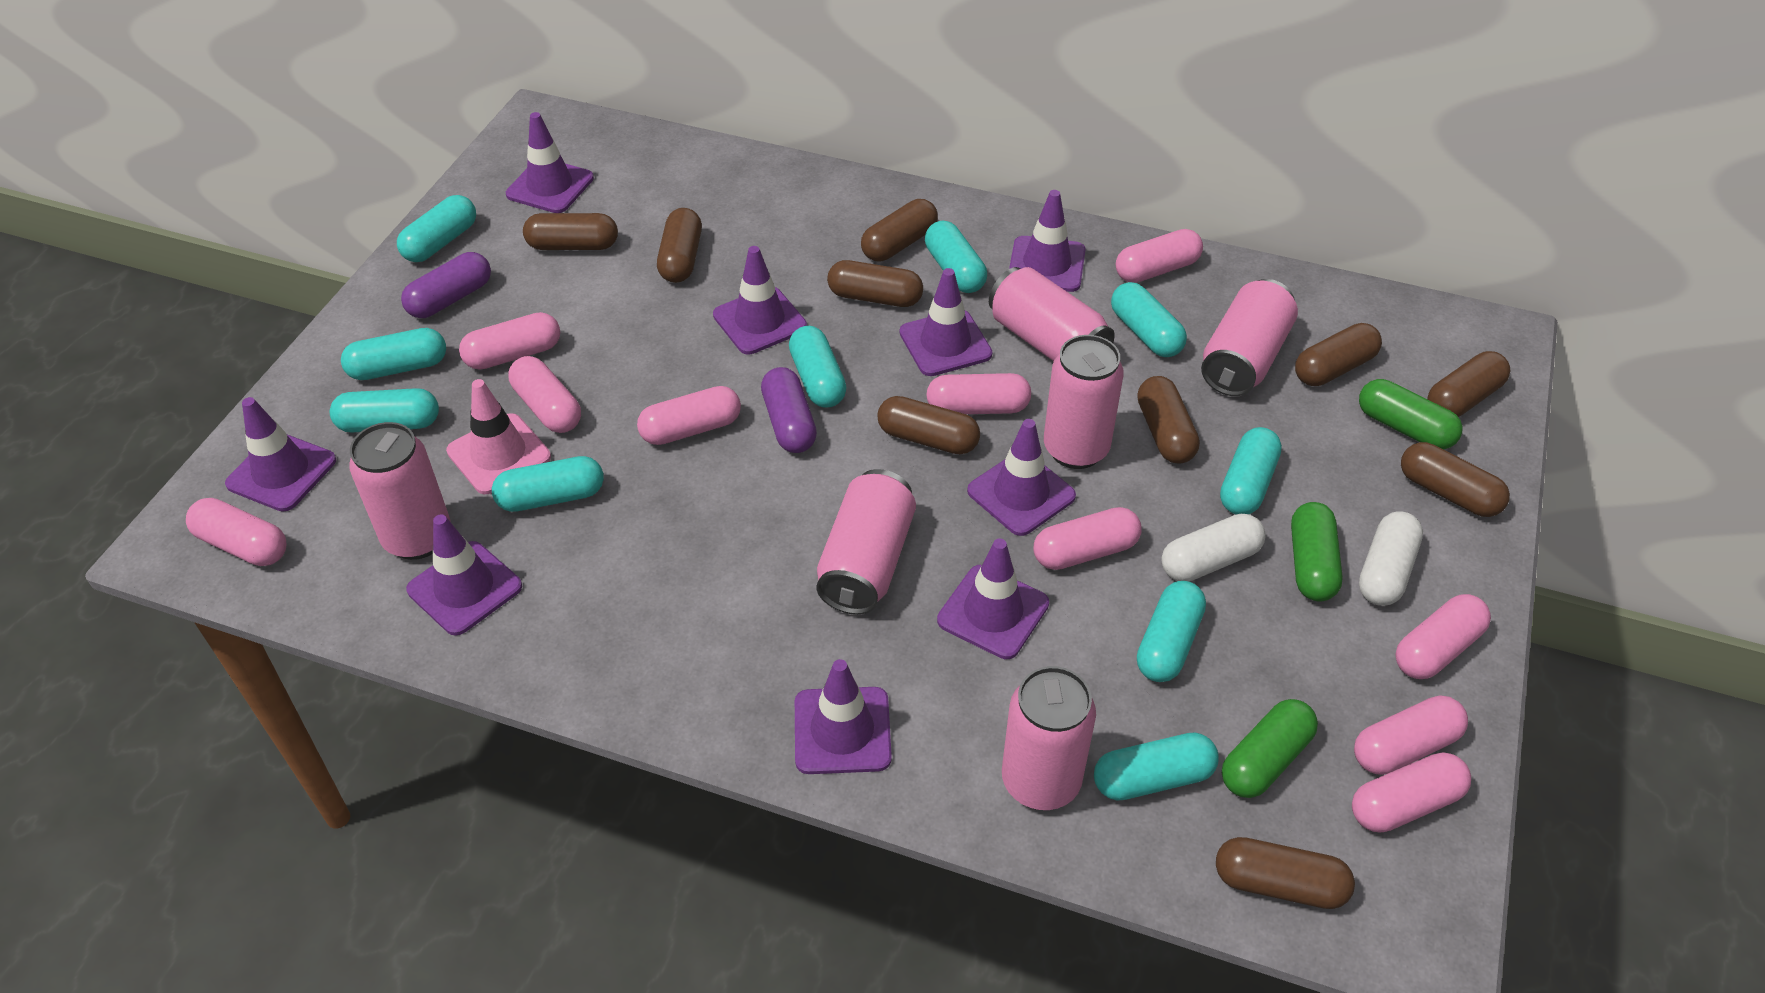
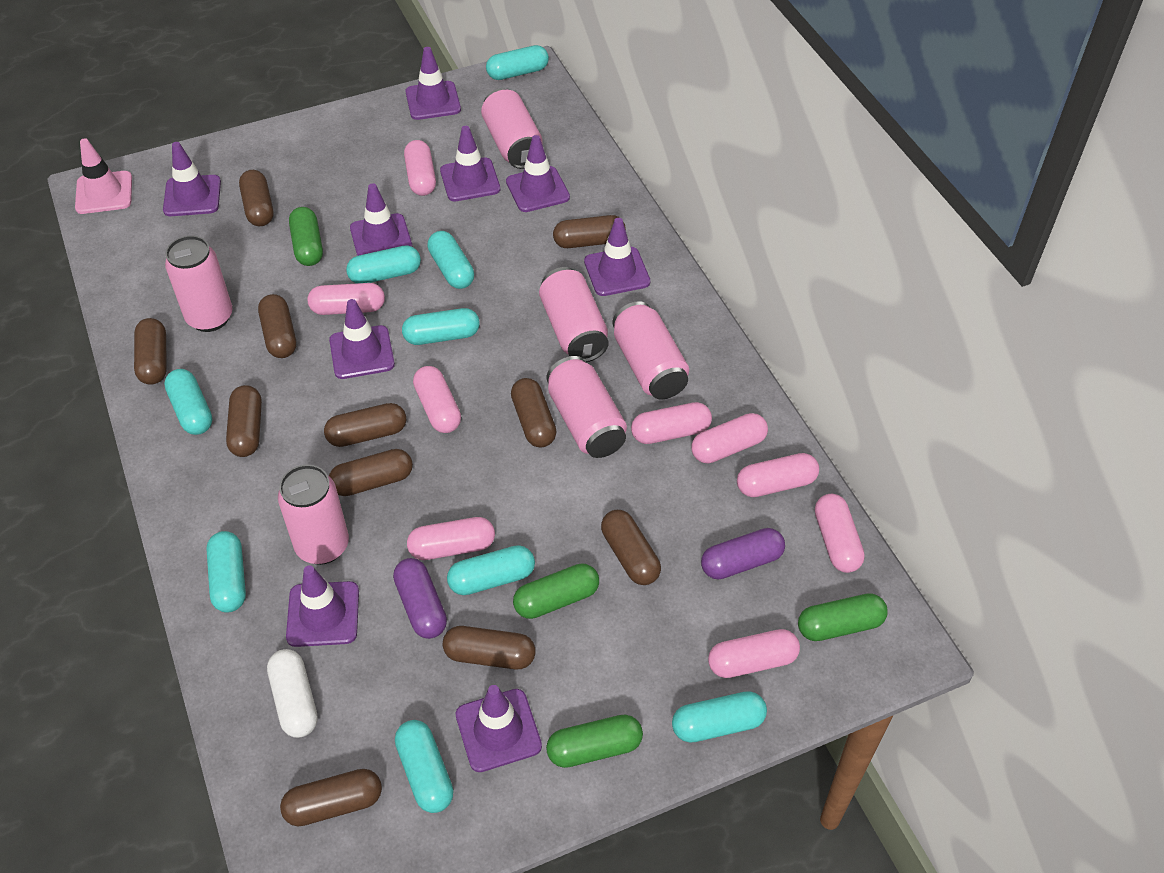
brown capsule: [523,213,618,250] [657,208,702,283] [827,260,923,307] [861,199,938,261] [877,396,980,454] [1137,376,1200,463] [1216,837,1355,909] [1295,323,1382,386] [1401,442,1510,517] [1427,351,1510,417] = 10 -> [134,318,167,385] [226,385,262,457] [239,170,273,226] [258,294,296,358] [280,769,382,826] [324,403,406,447] [329,449,413,496] [443,626,535,669] [511,378,557,447] [553,215,626,248] [601,510,661,585] = 11
green capsule: [1222,699,1318,798] [1291,502,1343,601] [1359,379,1463,450] = 3 -> [289,207,323,266] [513,563,599,619] [546,715,643,768] [798,593,888,641] = 4
pink capsule: [186,498,286,566] [459,312,560,370] [508,356,581,433] [637,386,741,445] [927,373,1031,414] [1033,507,1142,570] [1116,229,1203,283] [1352,752,1471,832] [1354,695,1468,775] [1395,594,1491,679] = 10 -> [307,283,385,315] [404,140,436,196] [407,517,495,560] [413,366,461,433] [631,402,712,444] [691,413,768,463] [708,629,800,678] [737,453,819,497] [815,494,865,573] = 9
turquoise capsule: [330,388,439,433] [341,328,446,380] [397,195,476,262] [492,456,604,512] [789,326,847,408] [925,220,987,293] [1094,732,1219,800] [1111,282,1187,357] [1137,581,1206,682] [1220,427,1282,515] = 10 -> [164,369,212,435] [206,531,246,613] [346,245,421,284] [395,720,454,813] [402,308,480,345] [427,231,474,289] [447,545,535,595] [486,45,549,80] [672,691,767,743] = 9
white capsule: [1161,514,1266,581] [1359,511,1423,606] = 2 -> [267,649,318,738] = 1

